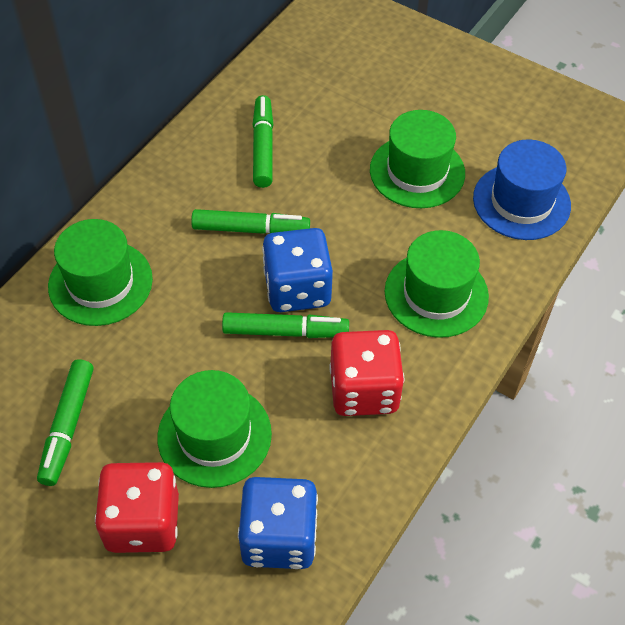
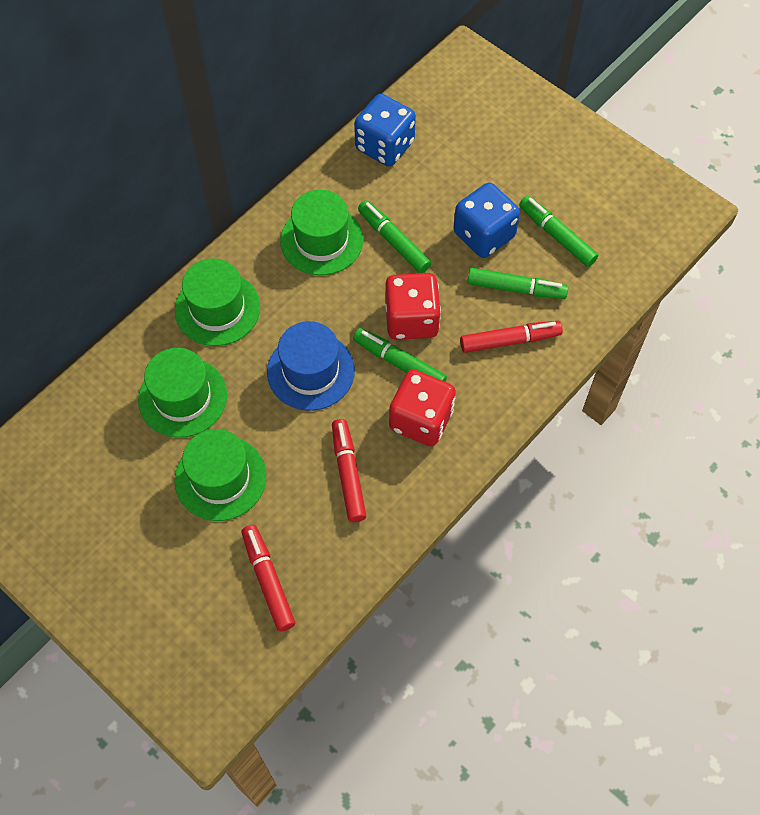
red marker: none = 0 -> [242,525,295,631] [332,419,366,522] [460,321,563,353] = 3

